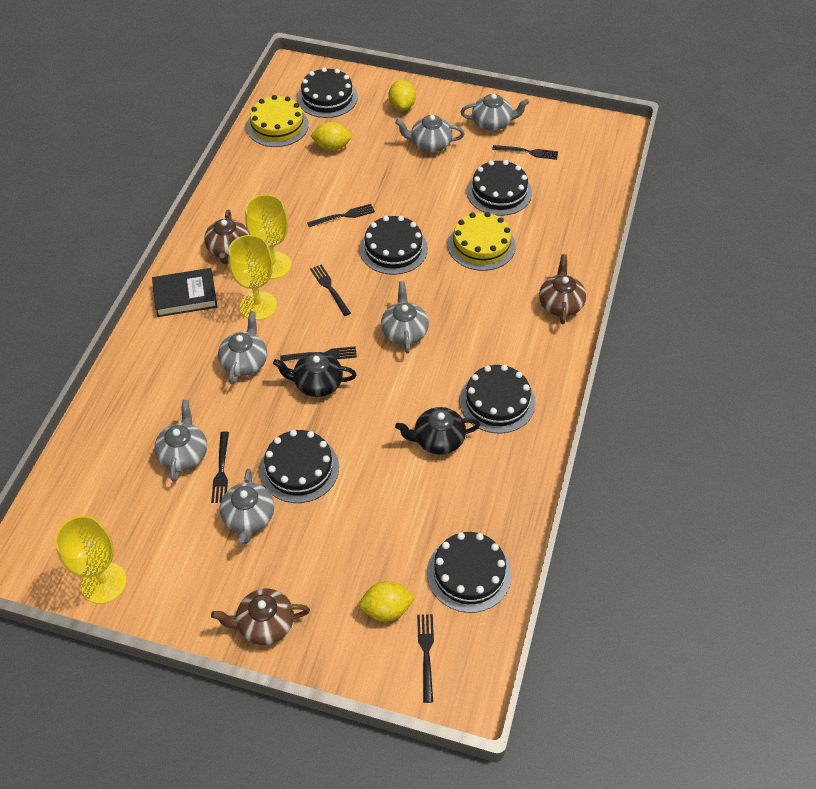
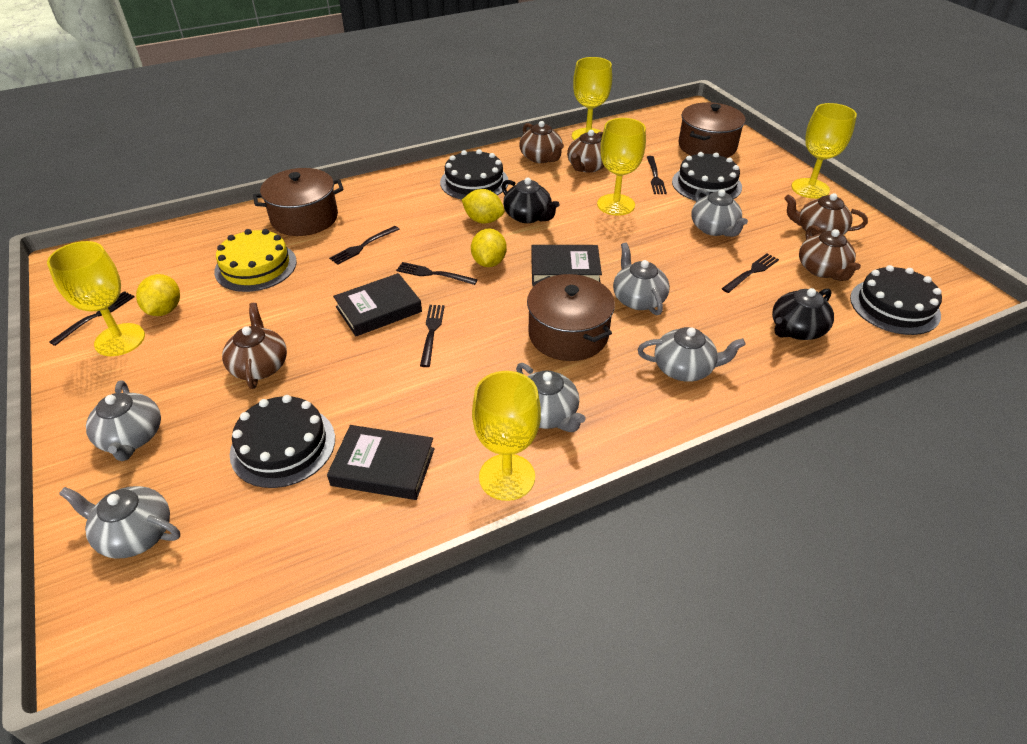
black book: [152,268,217,317] = 1 -> [327,425,435,500] [333,273,422,336] [531,245,602,283] = 3
black cake: [260,430,339,503] [297,67,358,118] [360,216,428,275] [427,532,512,613] [460,365,536,433] [467,160,532,216] = 6 -> [230,395,335,488] [440,149,508,200] [672,152,742,201] [850,265,942,335] = 4
brown pot: none = 0 -> [253,168,344,236] [527,274,615,361] [678,102,746,158] = 3
brown teapot: [204,210,249,264] [211,588,310,645] [539,254,586,324] = 3 -> [222,303,287,389] [519,121,564,163] [567,130,605,173] [784,193,868,236] [799,225,861,281] = 5
yellow cake: [247,95,309,147] [448,212,516,271] = 2 -> [214,229,297,292] = 1
yellow goblet: [55,516,127,604] [228,235,277,320] [245,194,292,279] = 3 -> [47,241,145,356] [472,371,541,501] [572,57,612,140] [597,118,646,215] [791,103,857,199] = 5

